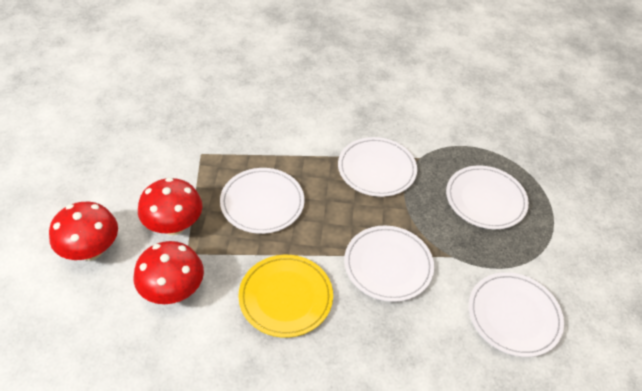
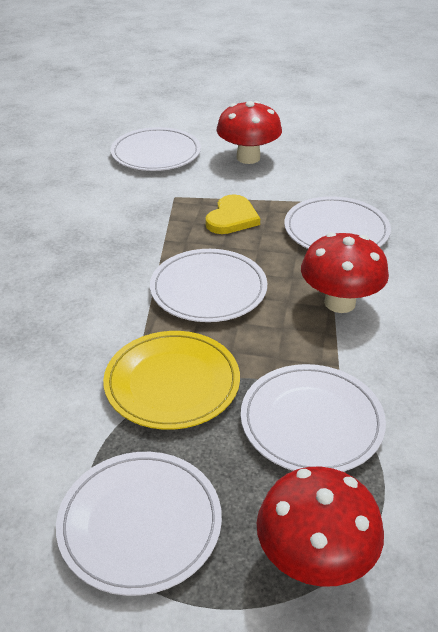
yellow heart: none = 0 -> [205,195,260,234] = 1

